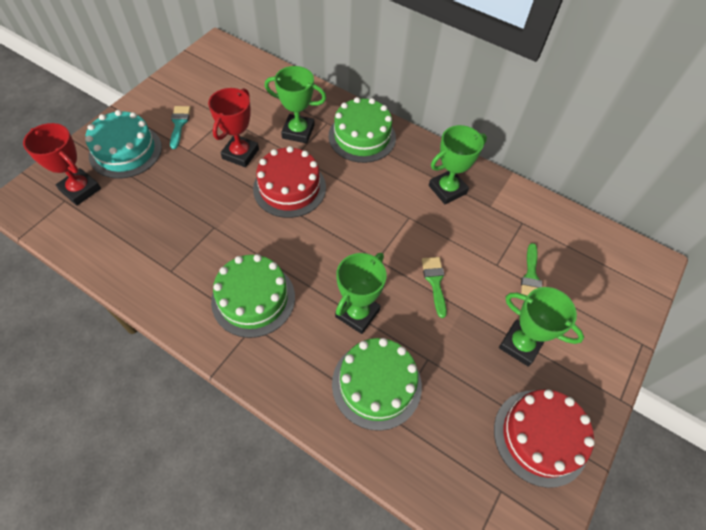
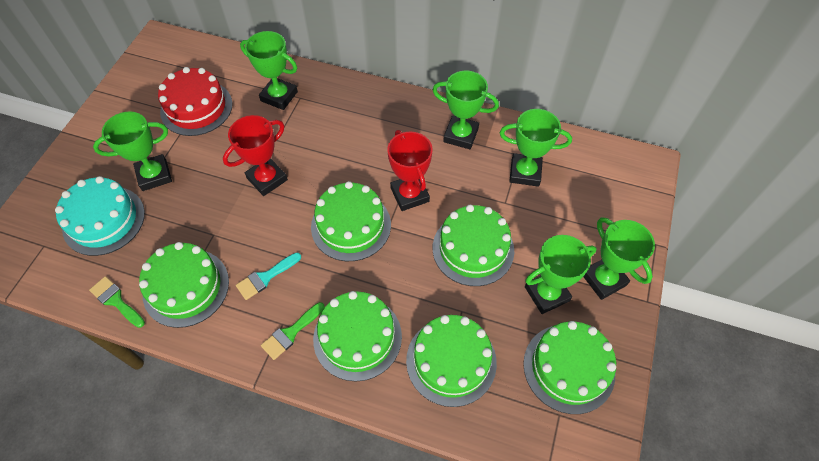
green cake: [211,254,295,338] [329,97,396,163] [332,338,422,431] = 3 -> [139,242,229,328] [311,181,391,261] [313,291,402,381] [406,315,497,407] [433,205,514,286] [523,321,616,414] = 6
green trophy: [265,66,326,144] [335,253,386,334] [429,125,487,204] [499,287,584,367] = 4 -> [93,111,172,191] [240,31,298,110] [432,71,499,149] [500,109,572,187] [525,235,597,314] [583,217,655,300] = 6
red cake: [253,146,326,218] [494,389,595,488] = 2 -> [158,67,233,136] = 1

